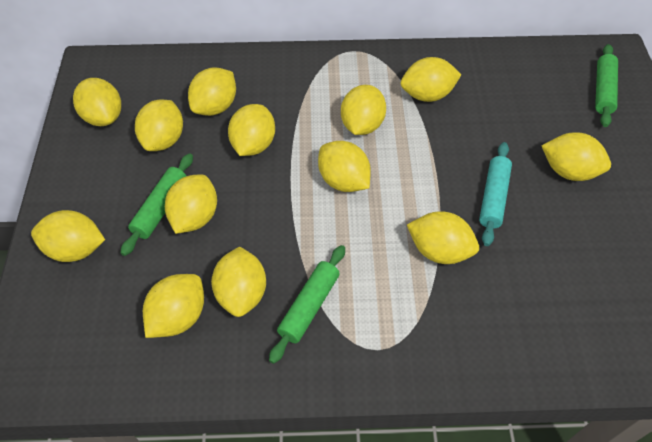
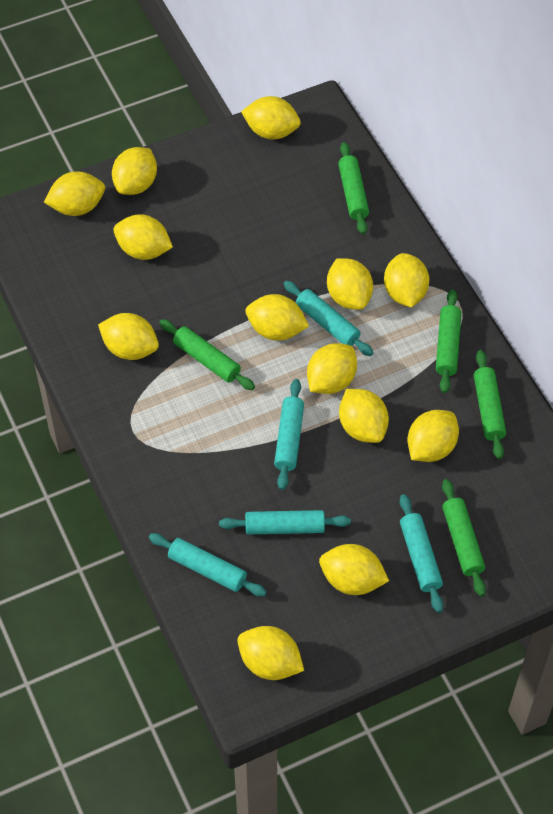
green rolling pin: [121,153,193,256] [269,245,345,364] [595,44,618,127] = 3 -> [159,319,255,390] [338,142,369,234] [436,289,461,393] [442,479,486,596] [474,350,506,459] = 5
turquoise rolling pin: [479,142,512,246] = 1 -> [149,533,267,597] [219,510,351,534] [274,379,304,490] [284,281,373,356] [400,494,444,613] = 5

